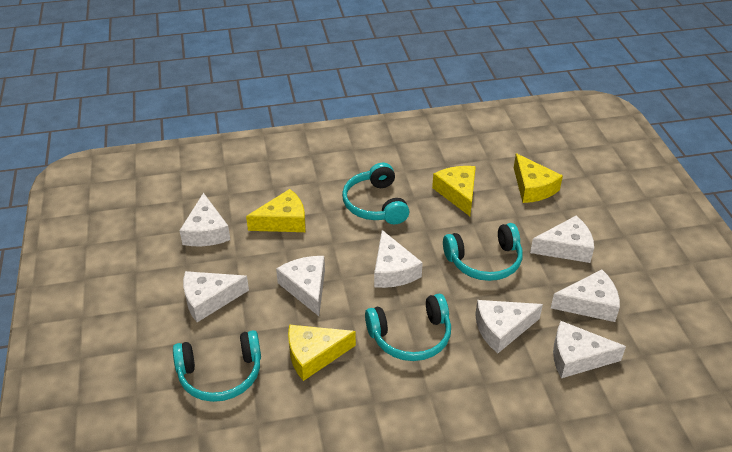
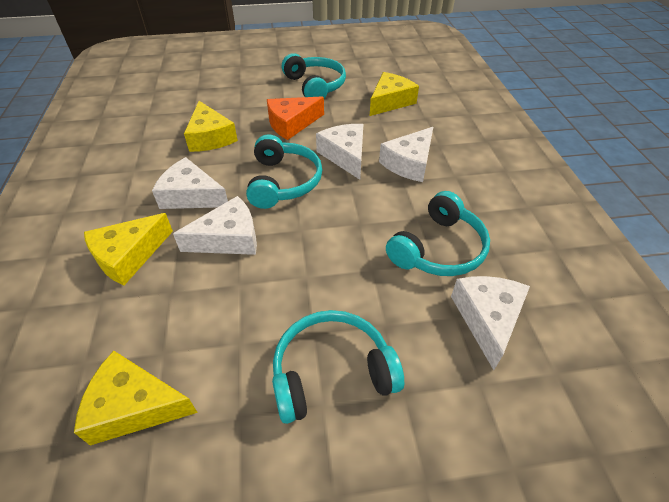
orange cheese: none = 0 -> [267,96,324,140] = 1
white cheese: [179,193,230,246] [183,271,249,322] [276,256,325,316] [374,230,423,288] [475,300,543,353] [530,216,594,263] [551,269,620,322] [553,321,626,378] = 8 -> [152,157,228,209] [173,196,257,255] [316,124,363,180] [379,127,433,182] [451,276,530,370] = 5

